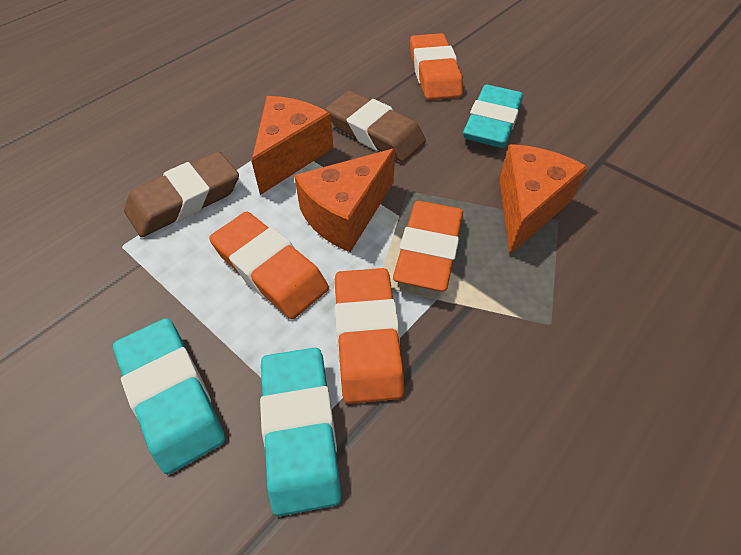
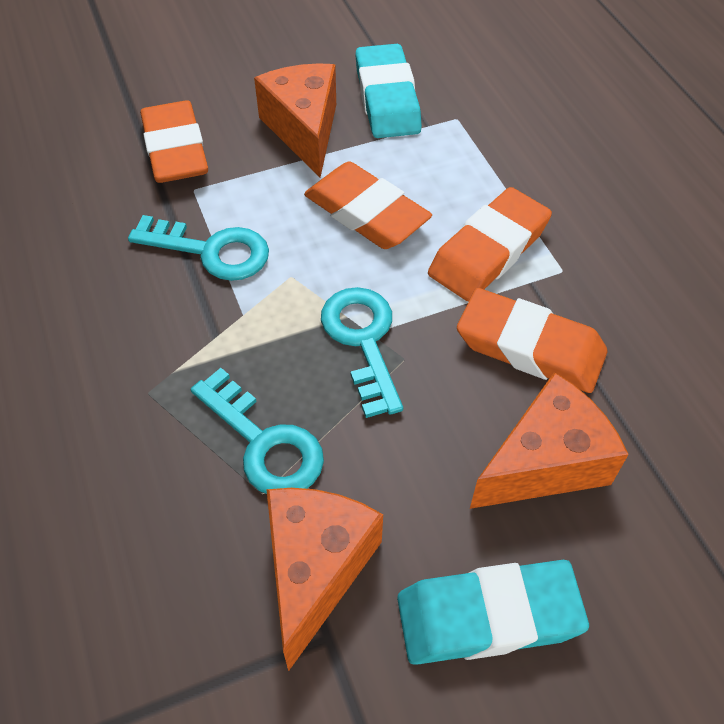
brown eraser: [124,152,239,237] [325,91,426,162] = 2 -> none = 0
turquoise eraser: [113,318,225,474] [260,348,341,516] [463,85,523,148] = 3 -> [355,44,422,138] [397,560,589,665] = 2
turquoise key: none = 0 -> [128,215,269,281] [191,368,324,494] [321,287,403,418] = 3

